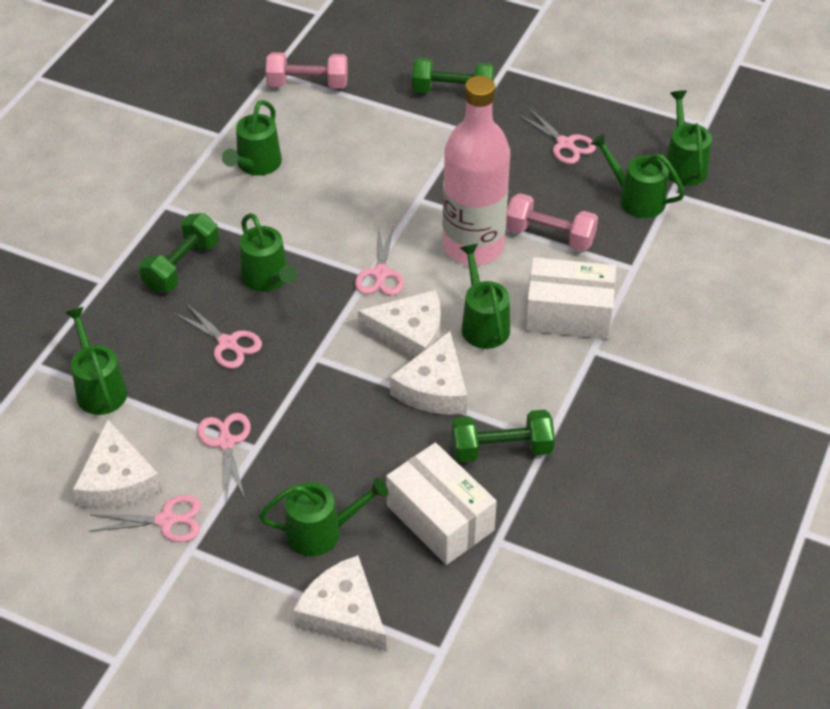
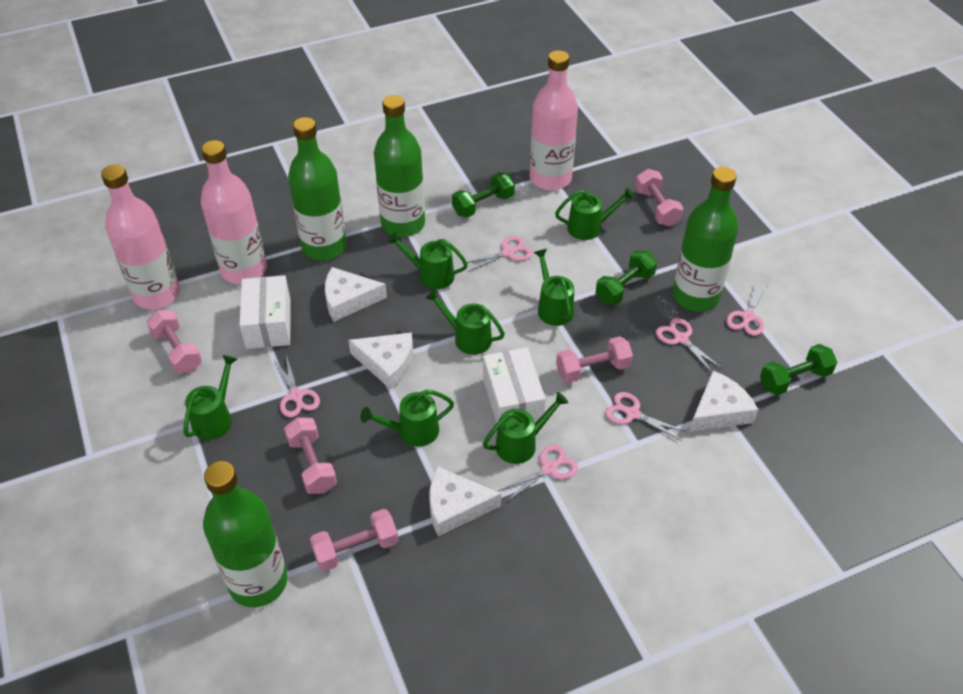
green bottle: none = 0 -> [203,461,288,607] [288,117,347,260] [374,95,425,237] [672,167,738,312] = 4
pink bottle: [443,76,510,265] = 1 -> [101,164,180,309] [201,140,267,284] [530,50,578,191] = 3
pink dumbbell: [266,52,348,89] [506,193,598,251] = 2 -> [146,310,202,373] [284,417,337,494] [310,509,398,572] [556,336,633,383] [635,169,683,226] = 5
pink scissors: [89,495,201,542] [174,303,262,369] [197,413,251,500] [355,226,404,296] [518,108,596,164] = 5 -> [274,355,320,417] [462,236,533,272] [499,445,578,502] [605,392,687,441] [656,318,722,372] [726,284,767,336] = 6

